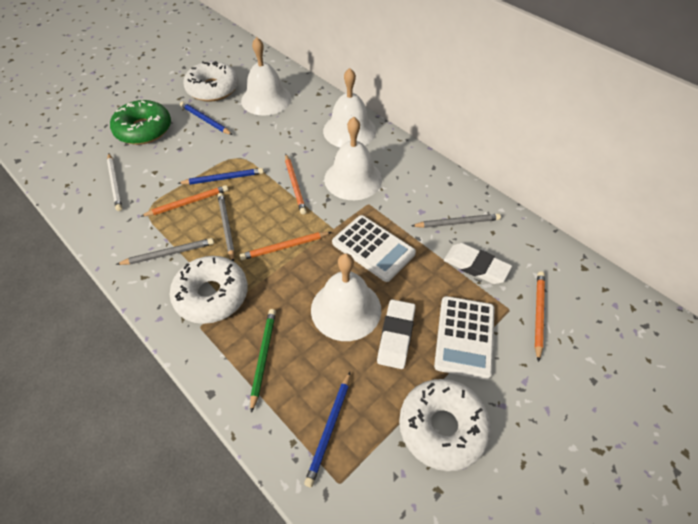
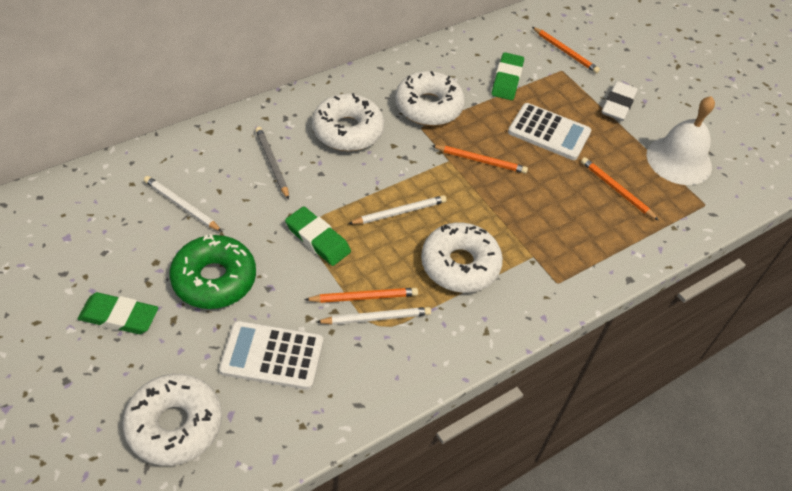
blue pencil: [177,168,264,185] [180,101,232,135] [304,372,350,487] = 3 -> none = 0
green eraser: none = 0 -> [78,292,158,334] [285,206,351,266] [492,52,524,100] = 3
green pencil: [250,309,276,413] = 1 -> none = 0
grey pencil: [116,238,214,265] [218,193,235,262] [412,214,501,228] = 3 -> [255,127,289,200] = 1
white bell: [241,37,292,116] [311,253,381,341] [323,68,376,148] [324,117,382,200] = 4 -> [647,96,715,185] = 1
white donut: [170,256,248,324] [183,61,239,102] [399,379,491,471] = 3 -> [123,374,222,466] [312,93,384,151] [395,71,465,126] [421,222,503,293] = 4
white eraser: [377,299,416,369] [444,243,512,284] = 2 -> [602,81,638,121] = 1
white pencil: [107,153,122,211] = 1 -> [144,176,223,232] [317,307,431,325] [348,195,447,224] = 3

